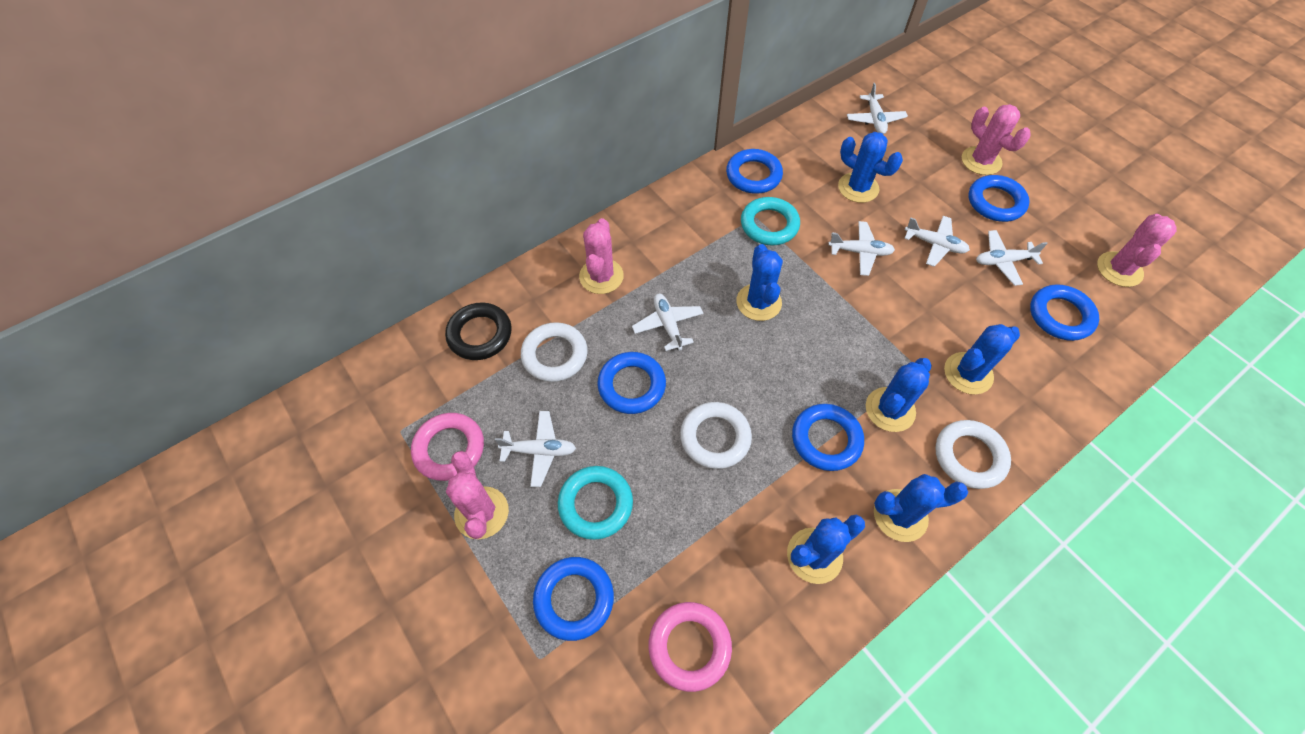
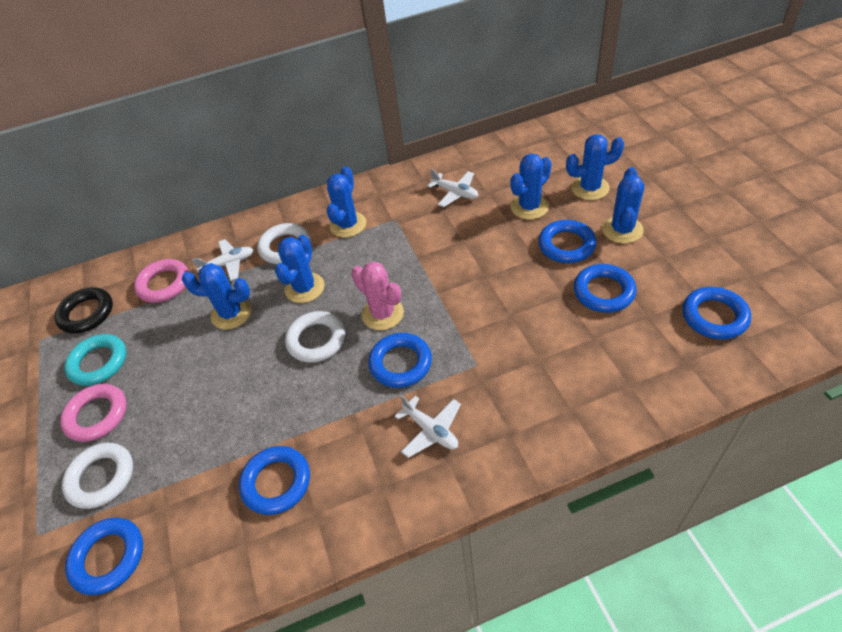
pink cactus: [446,451,509,539] [579,218,624,294] [962,104,1031,175] [1097,214,1176,287] = 4 -> [351,262,404,330] = 1
turquoise ring: [558,466,633,540] [741,197,800,245] = 2 -> [64,334,126,386] = 1
white plane: [495,411,576,487] [632,294,704,351] [828,221,895,276] [847,83,908,134] [904,216,970,267] [976,230,1048,286] = 6 -> [192,239,253,281] [395,395,461,458] [427,169,478,207] = 3

